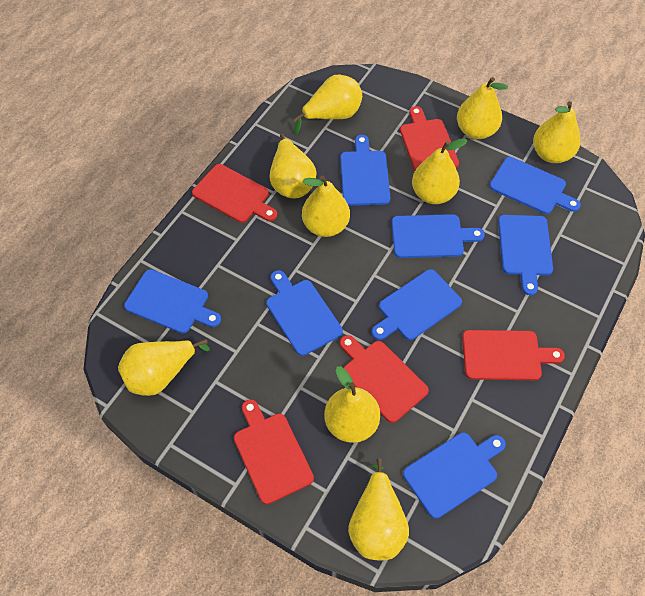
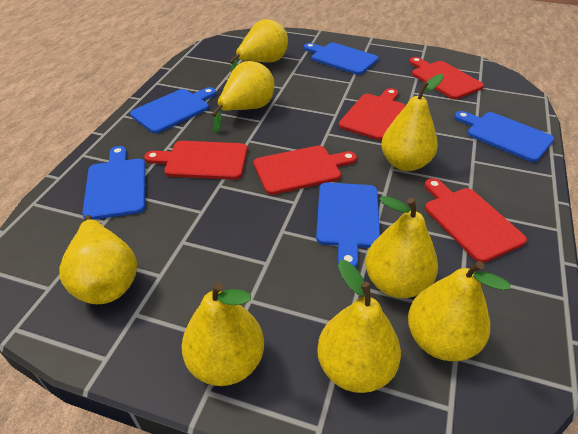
blue cutting board: [124,269,221,333] [266,270,343,356] [340,135,390,206] [372,269,462,340] [392,214,485,258] [403,433,506,518] [490,157,581,214] [498,215,553,295] = 8 -> [82,146,146,220] [130,87,216,134] [304,43,378,75] [316,183,380,268] [455,111,554,162] = 5
yellow pear: [118,339,210,396] [270,134,317,199] [293,75,362,135] [302,176,350,237] [324,366,380,443] [348,458,409,560] [412,139,468,204] [457,77,508,139] [533,101,580,163] = 9 -> [60,215,137,304] [181,282,264,386] [211,61,274,133] [229,19,288,73] [317,260,401,393] [365,196,438,298] [381,74,444,171] [408,261,510,361] = 8

